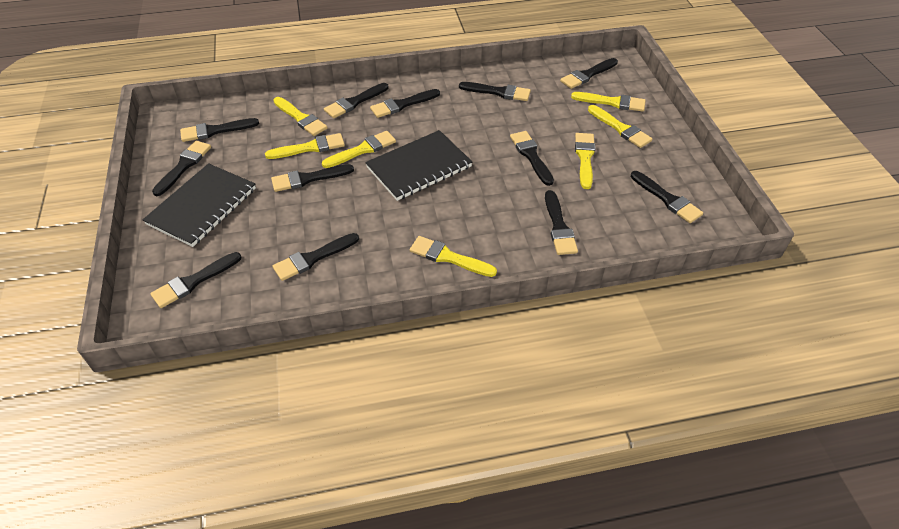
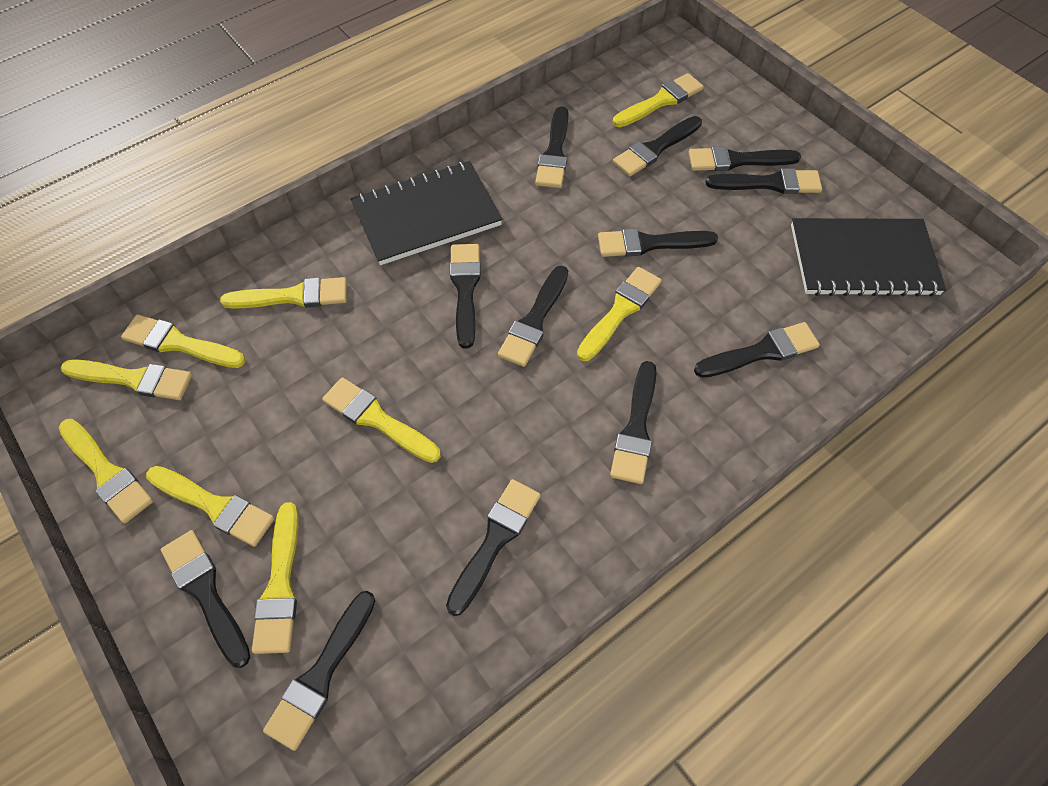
yellow brush: [265,133,345,159] [273,97,327,136] [322,131,396,168] [410,236,497,277] [571,92,646,112] [575,133,595,189] [588,105,652,148] = 7 -> [59,419,153,523] [60,359,192,400] [121,314,245,368] [146,466,275,547] [220,277,347,309] [252,502,299,654] [322,377,441,463] [577,267,662,361] [613,73,704,127] = 9

